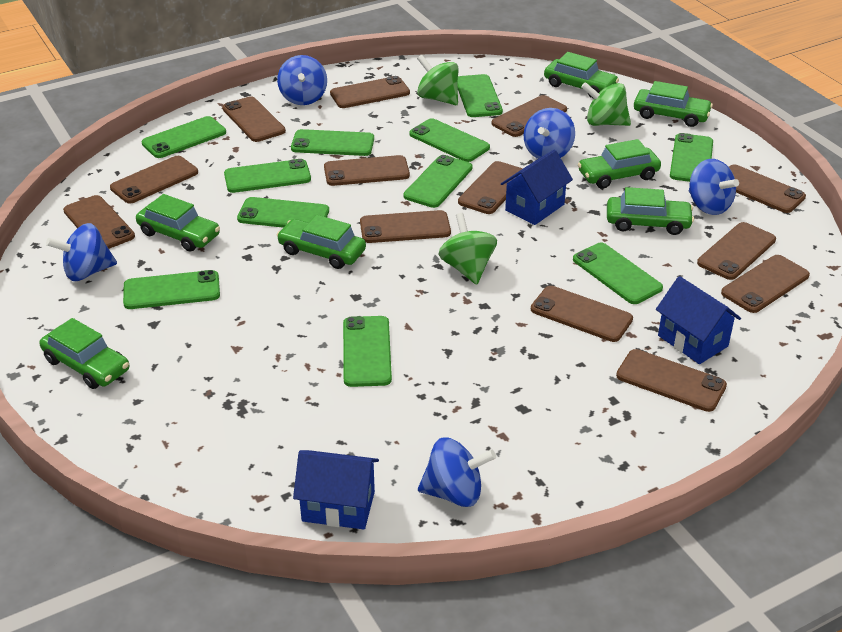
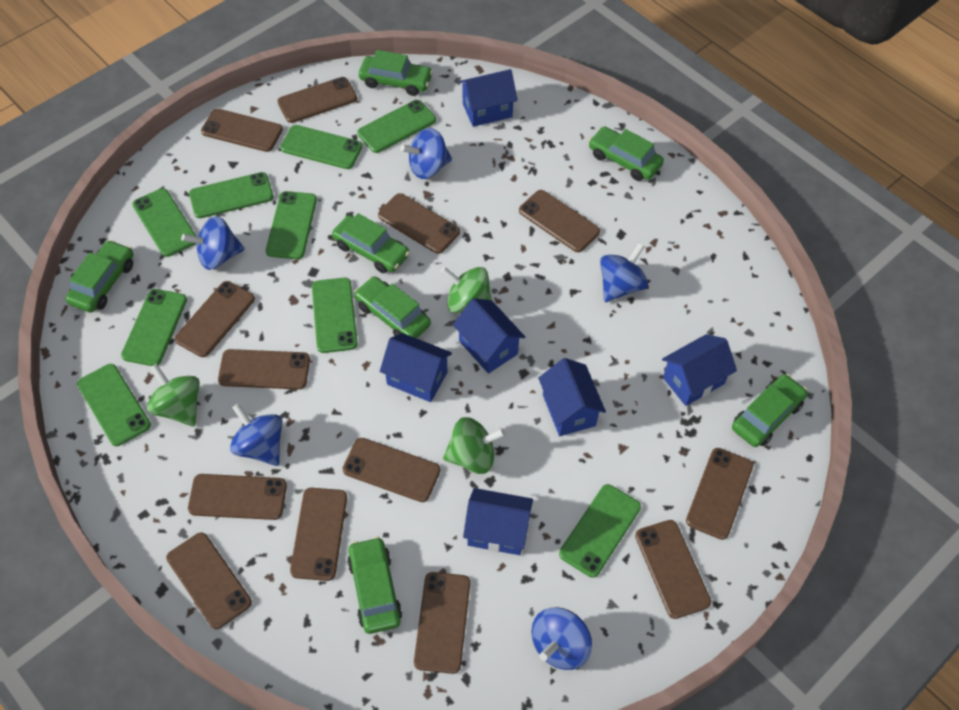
blue house: [293,450,379,529] [501,150,573,225] [656,276,741,364] = 3 -> [380,333,452,402] [453,298,525,374] [459,69,518,127] [463,488,533,555] [538,358,606,436] [662,334,737,406] = 6
green phone: [123,270,220,309] [142,116,226,158] [224,159,311,193] [237,197,329,228] [291,129,374,156] [343,316,392,387] [403,155,473,208] [409,118,490,162] [458,74,503,117] [573,243,663,304] [670,133,713,182] = 11 -> [77,364,151,446] [121,289,187,366] [132,188,196,257] [189,172,273,218] [266,191,317,259] [280,125,362,169] [312,278,358,353] [357,100,436,153] [559,484,641,578] = 9

